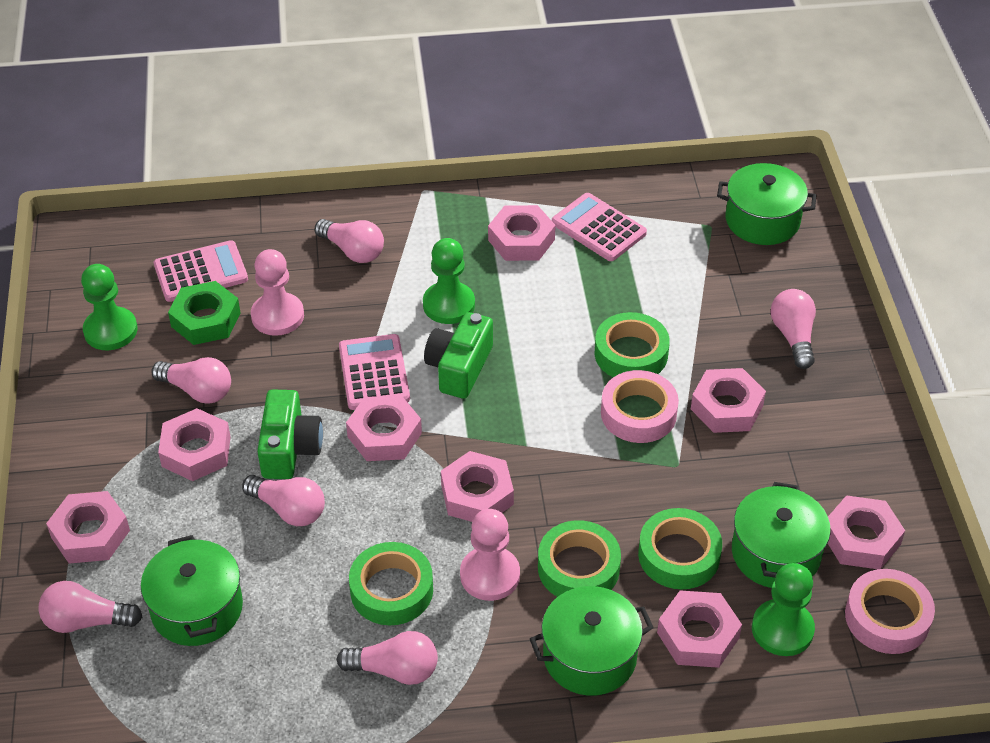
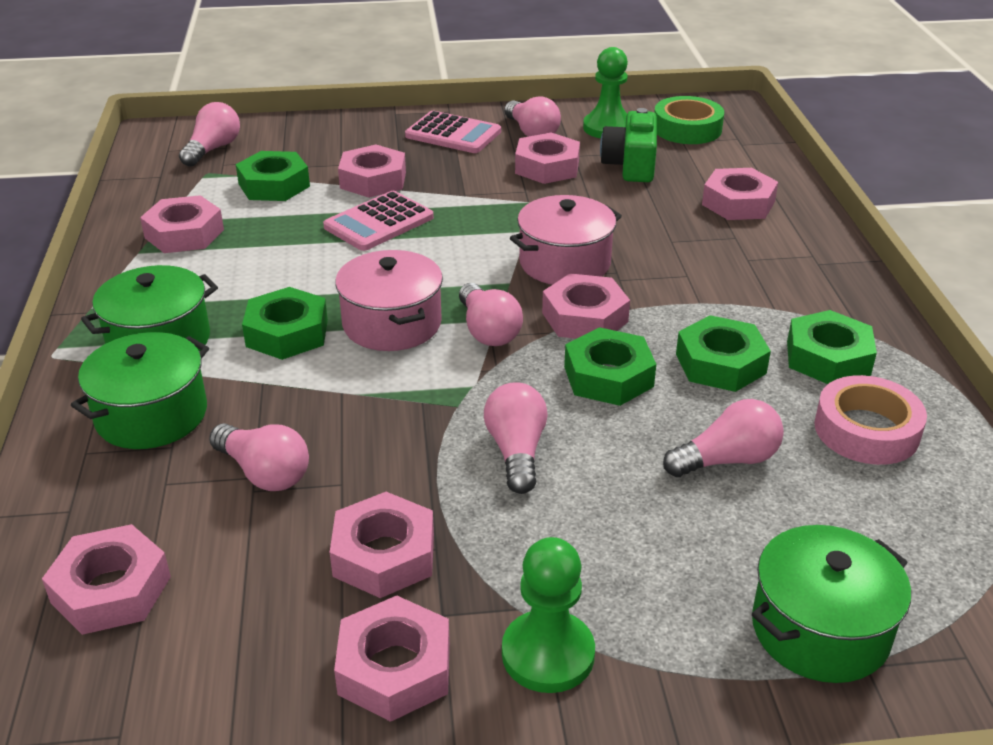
green camera: [257,390,323,479] [424,312,493,399] = 2 -> [600,108,657,182] = 1
green nut: [168,281,241,345] = 1 -> [236,151,310,201] [242,287,328,360] [564,327,656,406] [676,315,771,392] [787,310,877,384] = 5
green pawn: [81,264,138,350] [423,238,475,324] [752,563,815,656] = 3 -> [502,537,595,693] [583,47,628,138] = 2
green pot: [141,535,243,646] [530,586,654,696] [717,163,817,245] [732,482,831,588] = 4 -> [71,332,209,449] [81,265,218,352] [752,525,911,683] = 3
green tape: [349,542,433,625] [538,520,621,597] [595,312,670,377] [638,508,722,589] = 4 -> [654,96,724,144] = 1
pink calculator: [154,240,248,302] [339,334,410,410] [552,193,647,261] = 3 -> [323,191,434,251] [405,111,501,153] = 2
pink pawn: [251,249,304,336] [460,509,520,601] = 2 -> none = 0
pink pot: none = 0 -> [335,250,443,351] [510,195,622,285] = 2
pink tape: [601,370,679,443] [845,569,935,654] = 2 -> [814,375,927,465] = 1

